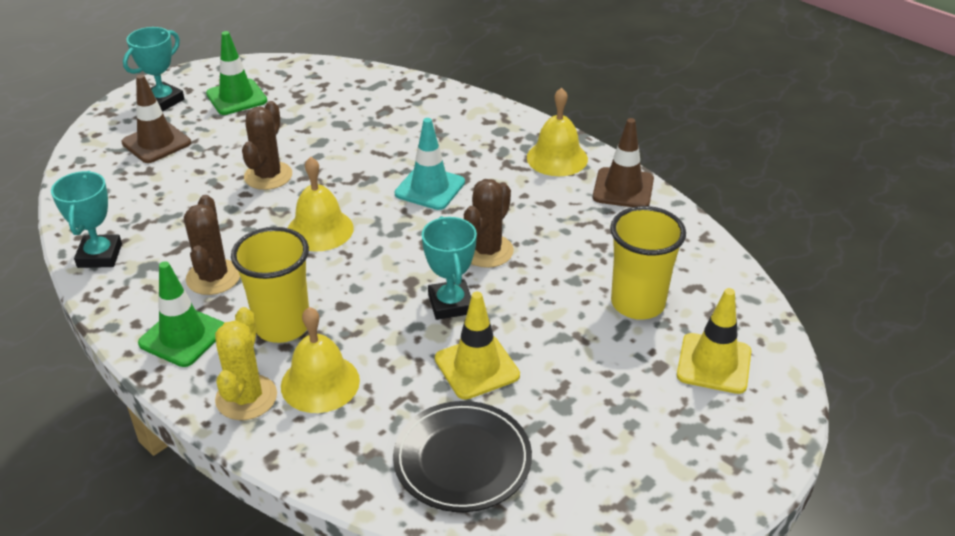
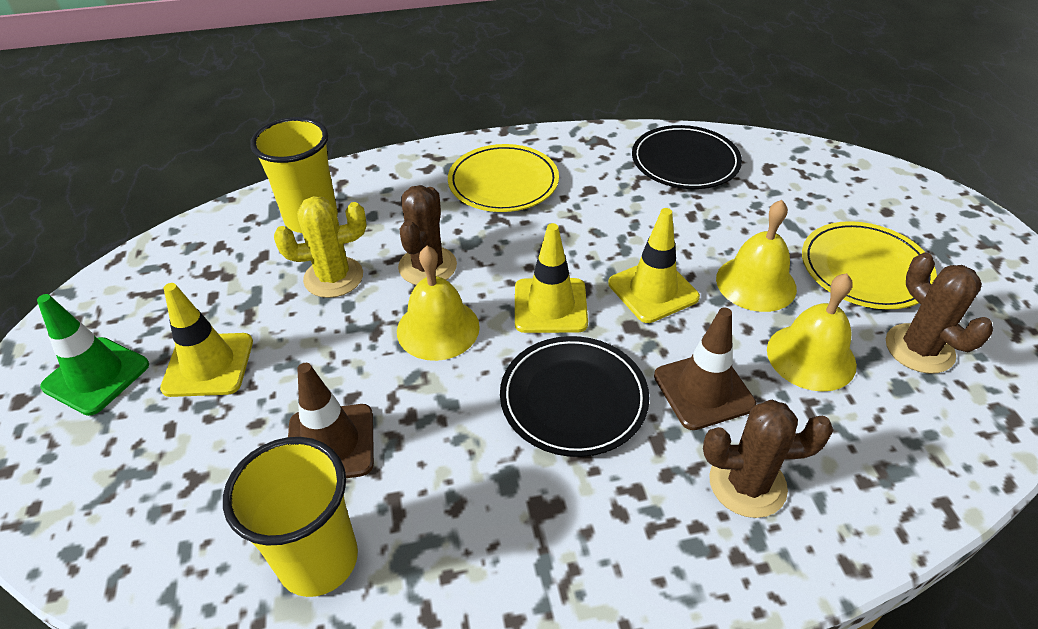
black plate: [393,401,532,512] = 1 -> [500,336,650,457] [632,125,742,189] = 2
green traffic cone: [138,261,224,367] [206,31,267,115] = 2 -> [37,294,149,416] = 1
turquoise traffic cone: [394,118,465,210] = 1 -> none = 0
turquoise trophy: [51,171,122,268] [123,27,184,112] [422,216,477,320] = 3 -> none = 0
yellow plate: none = 0 -> [448,144,559,212] [802,221,937,310] = 2
yellow traffic cone: [435,292,520,400] [677,288,751,394] = 2 -> [160,283,253,397] [515,223,588,333] [608,208,700,323] = 3

